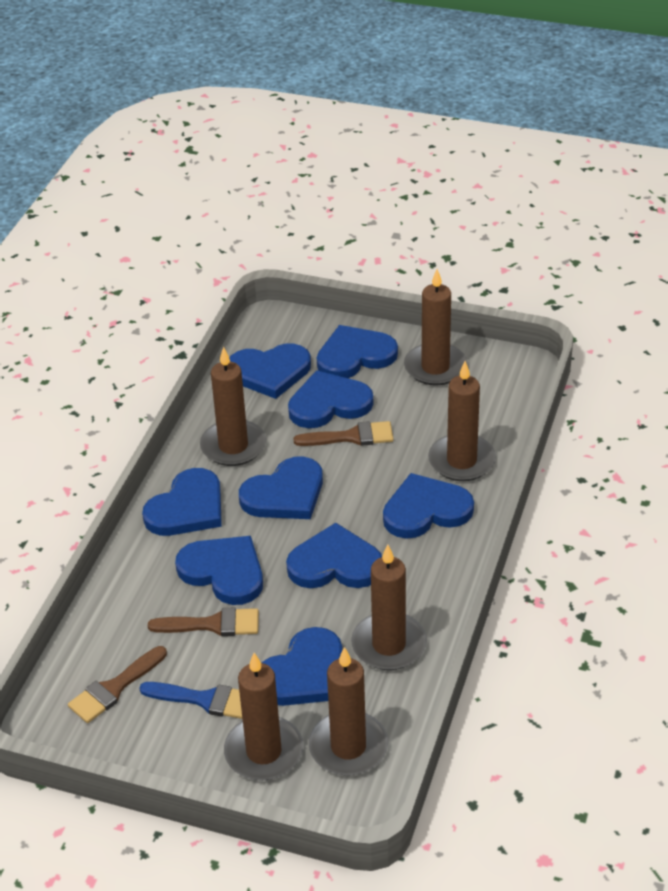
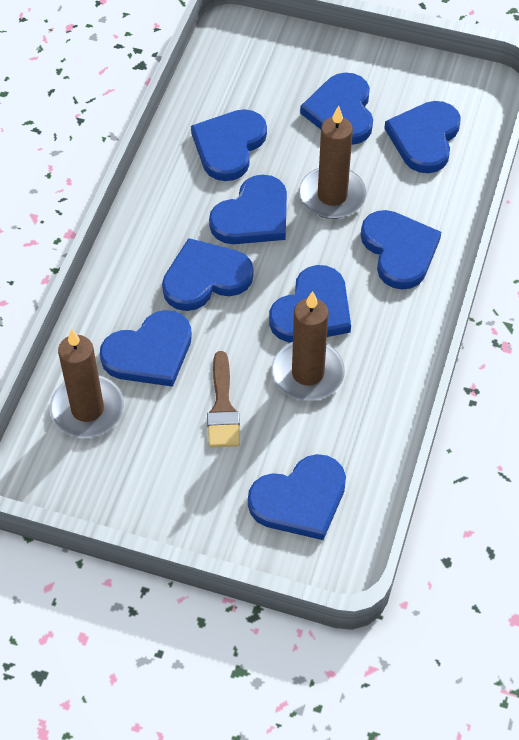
blue brush: [139,682,242,719] = 1 -> none = 0
brown brush: [68,646,167,723] [148,608,259,636] [294,421,394,446] = 3 -> [207,351,240,447] = 1
brown candle: [200,347,266,466] [224,653,303,781] [309,647,388,776] [351,545,427,670] [404,269,467,386] [428,361,496,481] = 6 -> [50,329,124,438] [272,291,345,401] [299,105,366,219] = 3

